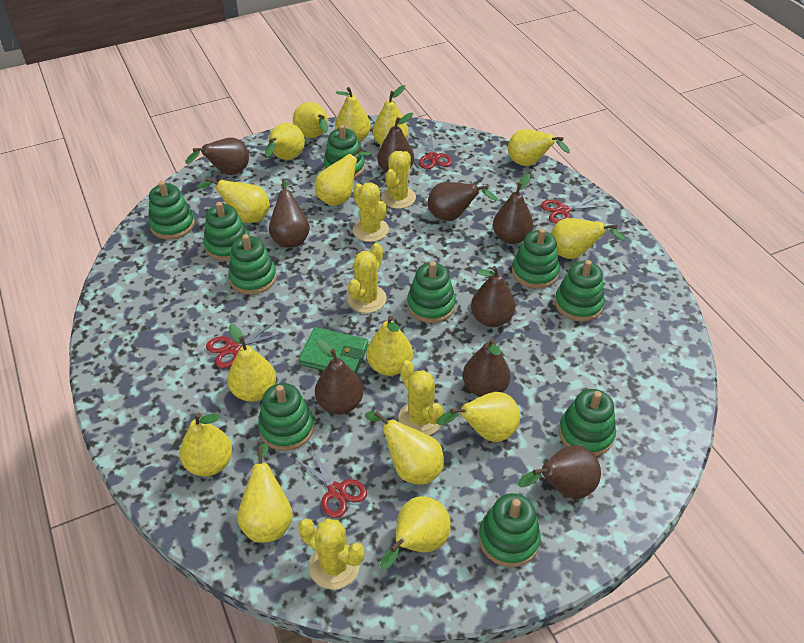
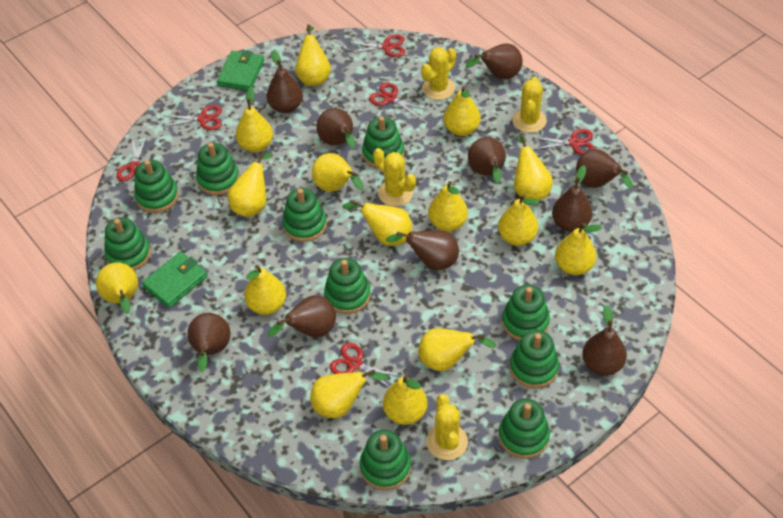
brown pear: [186,138,249,175] [269,179,310,248] [315,339,363,414] [377,113,414,172] [428,182,498,221] [463,338,511,397] [471,266,515,327] [493,173,533,244] [518,445,601,499] = 9 -> [187,313,230,372] [267,50,303,113] [268,295,336,337] [316,108,355,149] [386,230,459,270] [466,43,523,80] [468,137,506,183] [552,166,592,232] [576,149,633,189] [582,305,627,375] = 10
green wallet: [298,327,369,374] = 1 -> [142,252,208,308] [217,50,264,91] = 2
red scissors: [206,322,282,368] [295,447,367,518] [417,134,452,169] [541,196,606,224] = 4 -> [117,136,147,181] [163,105,222,130] [330,343,402,388] [348,34,405,57] [369,82,428,118] [532,129,595,155] = 6
yellow cactus: [298,519,365,590] [347,243,387,313] [353,182,389,242] [381,151,416,209] [398,360,443,435] = 5 -> [373,148,416,206] [421,47,456,100] [426,394,468,460] [513,77,547,133] = 4

